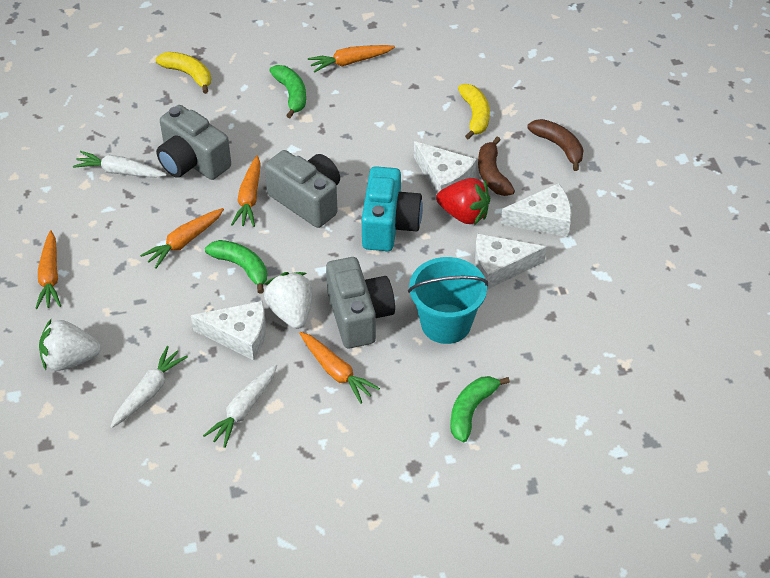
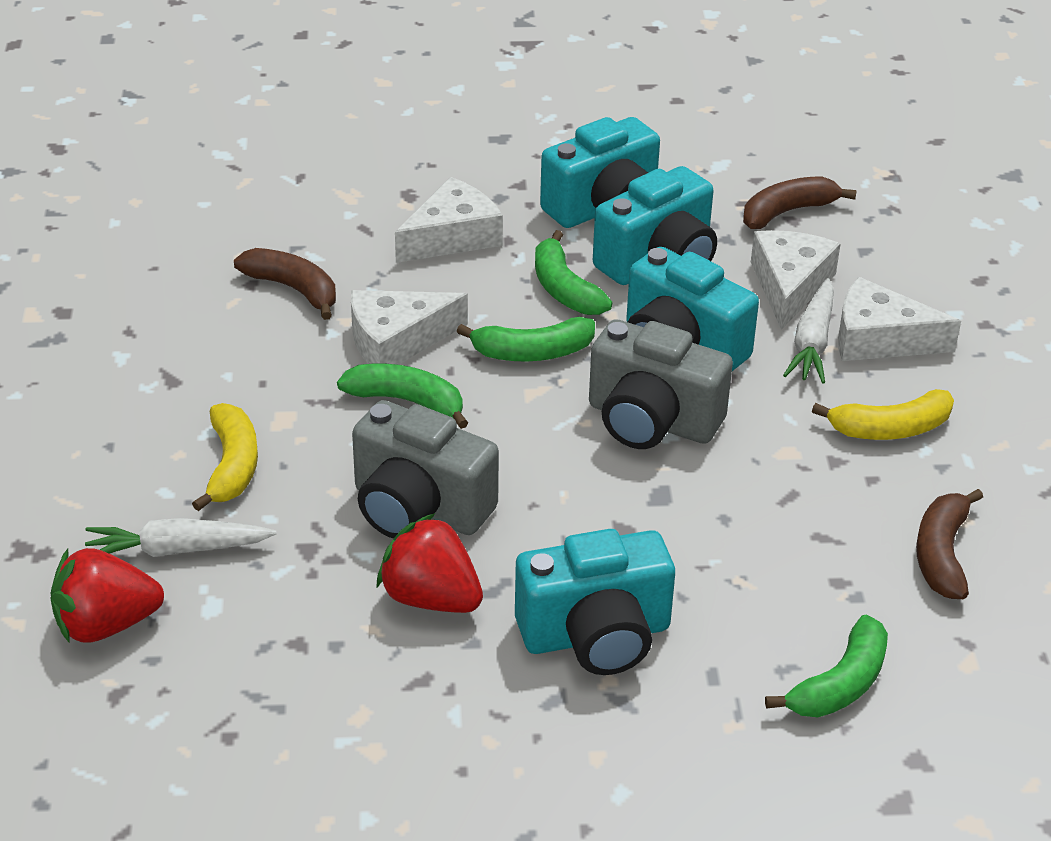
brown banana: [478,137,515,196] [527,119,584,171] = 2 -> [234,248,336,320] [743,176,857,229] [916,489,983,599] = 3
green banana: [205,240,267,294] [269,65,306,118] [450,376,510,442] = 3 -> [337,364,468,429] [457,317,595,362] [535,230,612,315] [765,615,888,717] = 4
grey camera: [156,105,231,180] [265,150,340,228] [326,257,395,348] = 3 -> [352,400,499,539] [589,319,733,449] = 2
orange carrot: [35,230,61,309] [140,208,224,268] [231,155,261,227] [299,332,380,404] [308,45,395,73] = 5 -> none = 0
red strawberry: [436,178,490,225] = 1 -> [50,548,164,642] [377,513,483,613] = 2
turquoise bucket: [408,257,488,344] = 1 -> none = 0
turquoise camera: [362,166,423,251] = 1 -> [515,529,675,675] [540,117,660,228] [593,166,717,285] [626,247,759,371] = 4
white carrot: [73,151,167,178] [110,346,188,428] [203,364,277,448] = 3 -> [85,518,277,557] [783,278,834,384] = 2
white strawberry: [39,319,101,371] [264,272,313,329] = 2 -> none = 0

